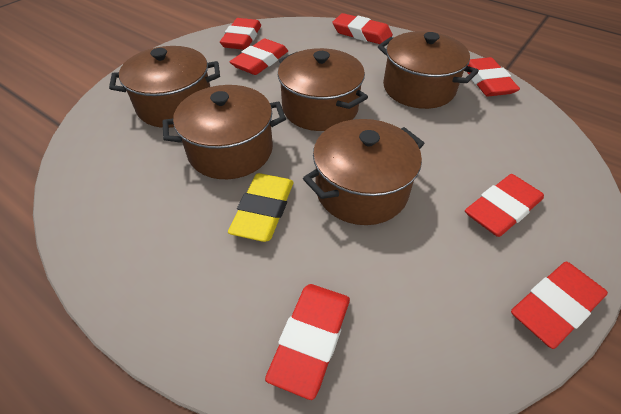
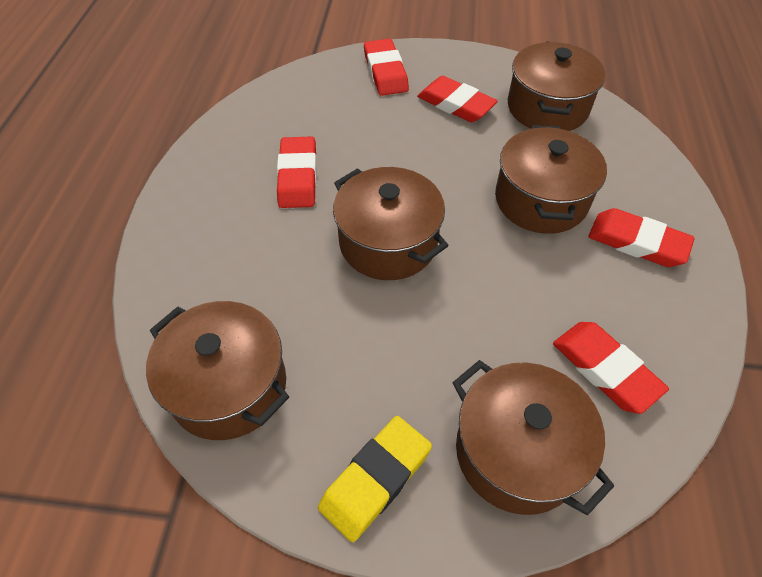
red eraser: [220,18,261,50] [230,39,288,75] [265,284,350,400] [332,13,393,44] [465,174,544,237] [467,57,520,97] [511,262,608,349] = 7 -> [277,137,317,208] [364,39,409,96] [417,76,498,122] [553,322,669,414] [588,208,695,267] = 5

